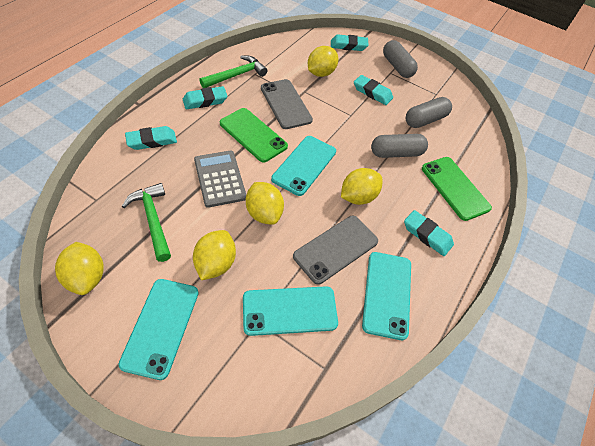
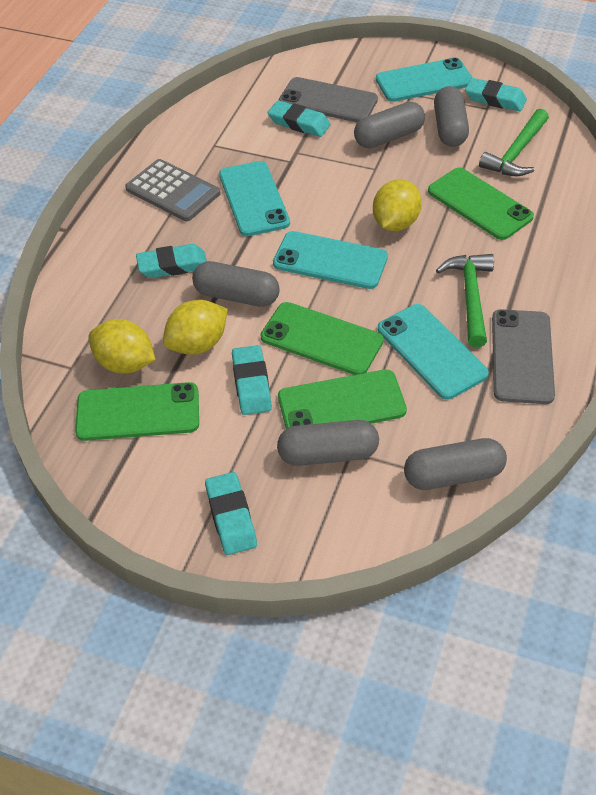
green phone: [220,108,288,163] [422,157,492,221] = 2 -> [75,382,199,441] [260,302,384,375] [278,369,407,429] [428,167,534,240] = 4
grey capsule: [371,134,428,158] [383,40,418,78] [406,97,452,128] = 3 -> [192,261,280,307] [277,420,379,466] [354,102,425,148] [404,438,507,490] [434,86,469,147] = 5
yellow lemon: [55,242,104,295] [193,230,236,280] [246,182,284,225] [308,46,338,77] [341,168,383,205] = 5 -> [89,319,155,374] [163,300,228,355] [373,179,422,231] = 3

